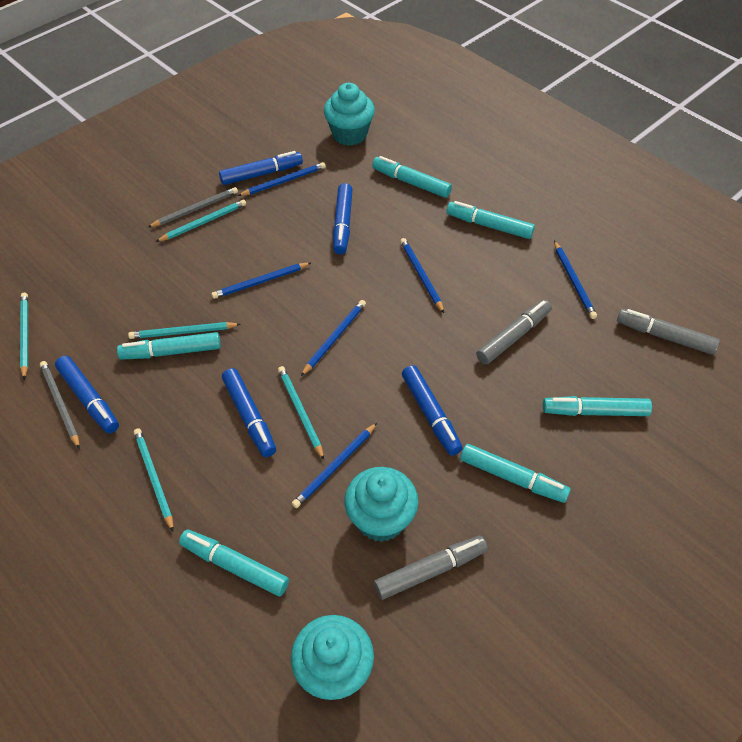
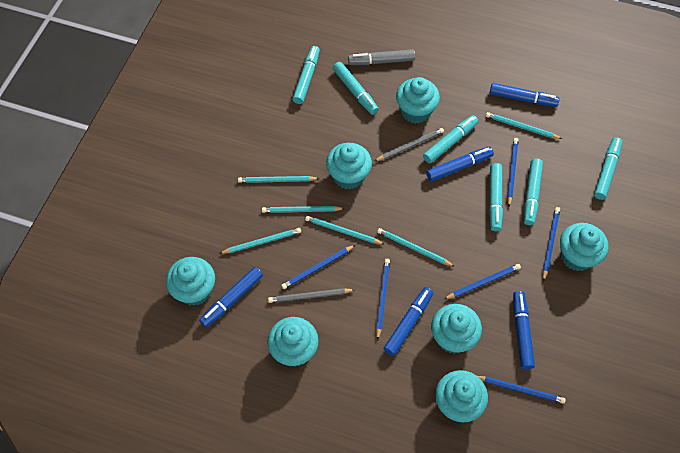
grey marker: [374,536,488,600] [476,300,552,364] [617,309,720,355] = 3 -> [348,49,415,65] = 1
turquoise cupcake: [291,615,374,700] [324,83,375,146] [344,467,419,542] = 3 -> [166,257,215,306] [267,317,319,367] [326,143,372,190] [396,77,440,124] [431,304,482,354] [435,370,488,422] [560,223,609,271] = 7
turquoise pencil: [20,293,28,379] [128,322,241,339] [134,428,174,531] [156,199,246,242] [278,366,324,460] = 5 -> [219,228,301,254] [238,176,320,183] [262,206,345,213] [305,216,384,244] [377,228,455,267] [486,112,562,139] = 6

